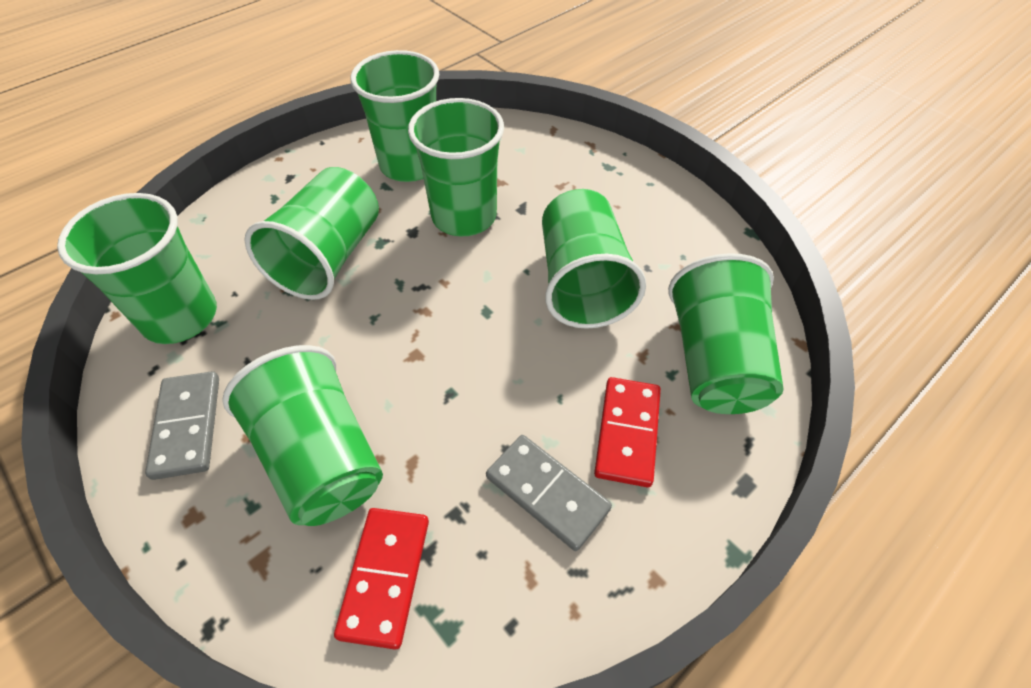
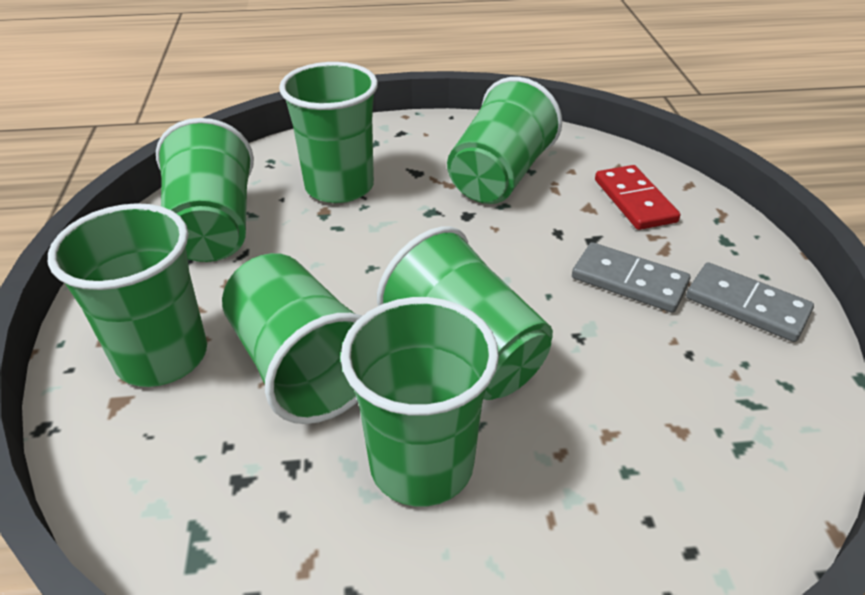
red domino: [334,508,429,650] [594,377,661,487] = 2 -> [595,165,680,230] = 1

